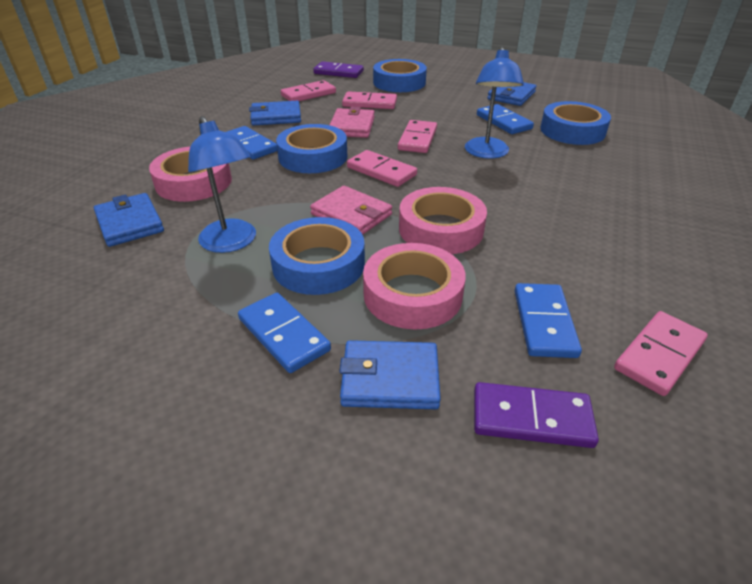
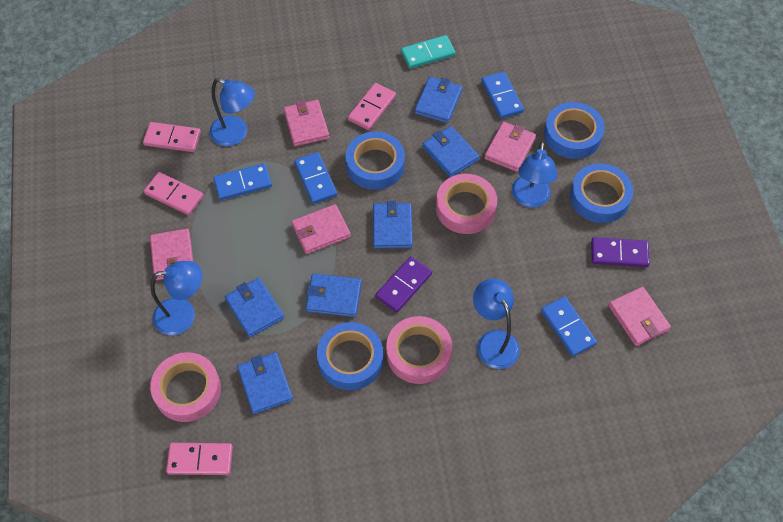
blue lamp: [188,116,256,253] [465,47,524,159] = 2 -> [151,261,202,335] [209,78,255,146] [473,278,520,369] [512,142,558,208] = 4
blue wallet: [94,193,164,247] [249,101,301,125] [339,340,441,409] [487,82,537,106] = 4 -> [225,278,284,337] [237,352,293,414] [306,274,362,317] [373,201,413,249] [414,77,462,123] [422,126,479,177] = 6
pink domino: [281,80,336,101] [342,91,397,109] [347,150,417,187] [398,120,437,153] [614,311,708,396] = 5 -> [143,122,201,152] [144,172,204,215] [166,443,233,475] [348,83,396,130] = 4
pink wallet: [310,186,392,235] [330,107,375,138] = 2 -> [150,229,193,280] [284,100,329,146] [292,204,351,254] [484,122,536,172] [608,287,671,346] = 5
turquoise domino: none = 0 -> [401,35,456,69] = 1

